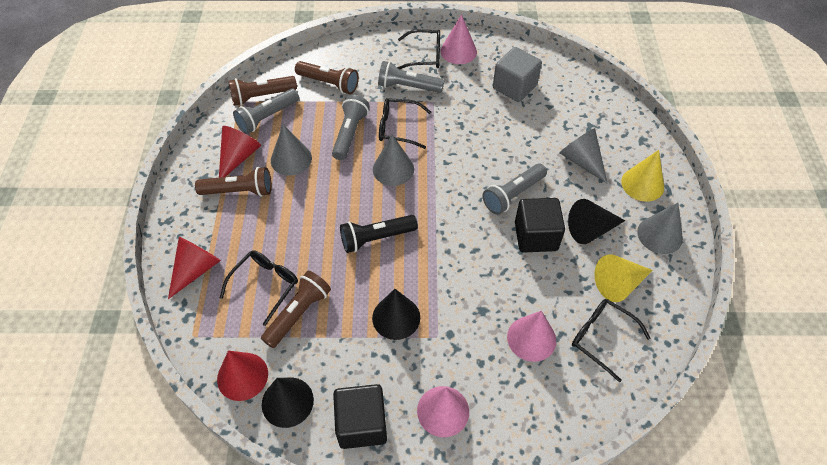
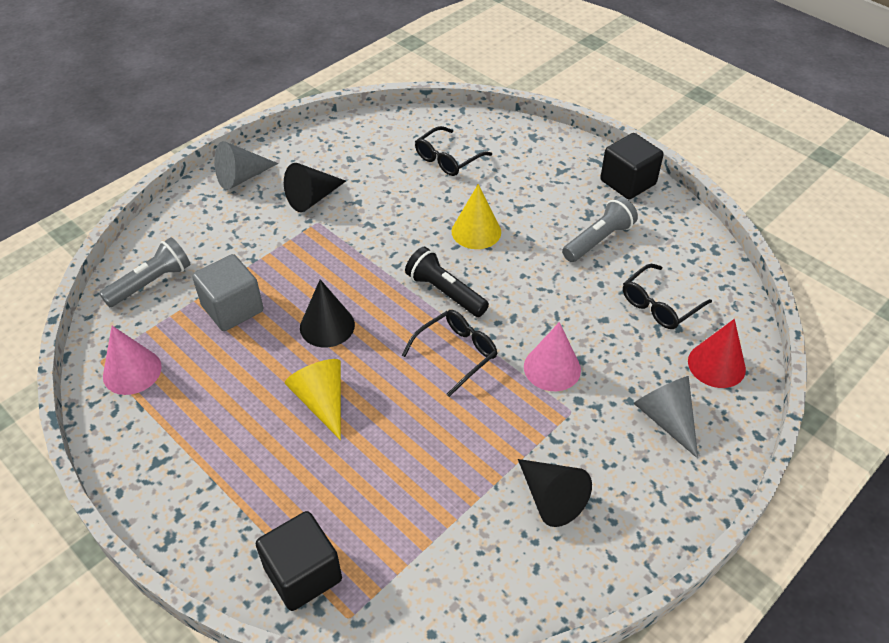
black glasses: [220,251,298,326] [379,98,431,149] [397,29,440,70] [572,299,651,382] = 4 -> [402,310,497,397] [415,126,492,176] [623,264,712,329] = 3
brown flashlight: [195,167,272,197] [228,76,297,106] [261,271,331,348] [295,61,359,94] = 4 -> none = 0
grey cone: [271,124,312,176] [373,135,414,186] [560,128,607,183] [637,203,683,254] = 4 -> [214,141,278,190] [634,376,698,459] = 2
grey flashlight: [233,88,299,134] [332,95,369,160] [378,61,444,93] [483,163,547,215] = 4 -> [99,237,191,307] [562,196,638,262] = 2
pink cone: [417,386,469,437] [441,14,477,64] [507,311,556,362] = 3 -> [103,326,162,395] [524,322,581,391] = 2
red cone: [168,237,221,299] [217,351,268,401] [219,126,261,178] = 3 -> [688,319,746,388] = 1

